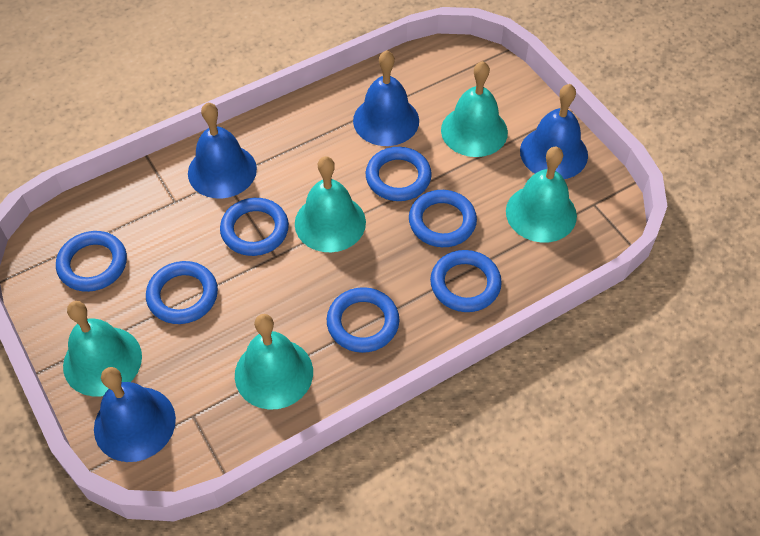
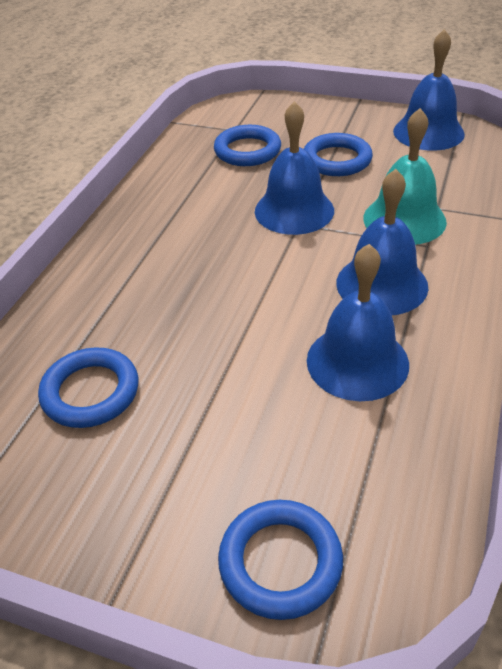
blue ring: [56,231,127,292] [146,261,218,324] [220,198,289,256] [327,287,400,353] [365,147,432,201] [409,190,477,247] [430,250,502,312] = 7 -> [38,348,138,428] [214,125,281,166] [218,500,343,620] [304,133,373,176] = 4
turquoise bell: [63,301,142,396] [235,314,313,410] [295,156,366,252] [441,61,508,157] [506,147,577,243] = 5 -> [363,108,447,245] = 1

